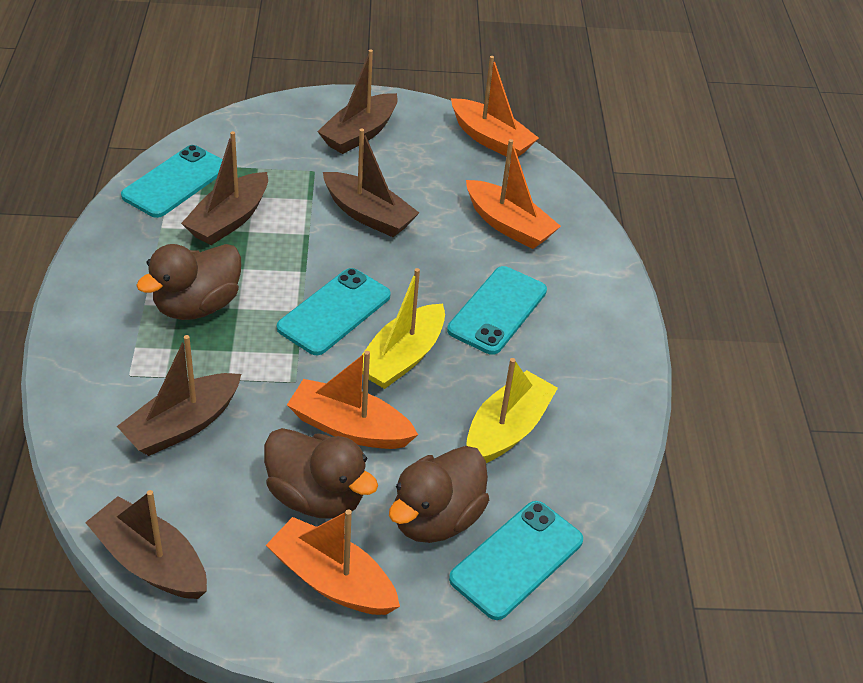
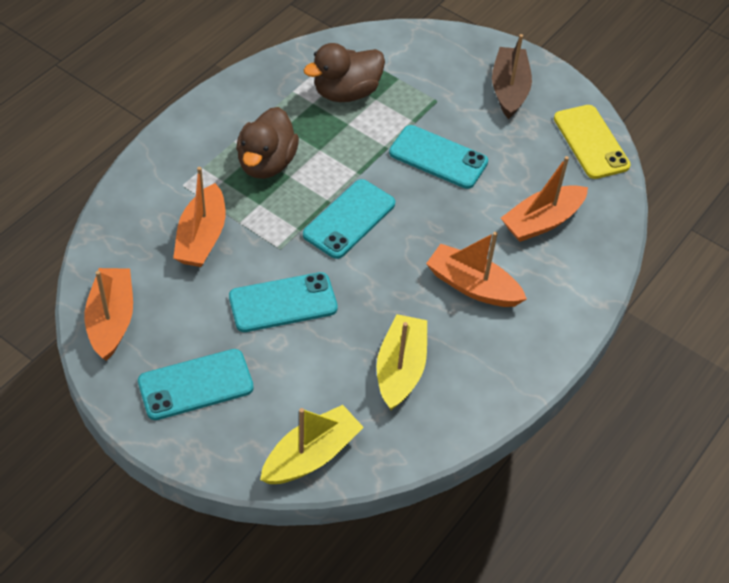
brown boat: [85,490,207,599] [117,335,241,456] [181,131,268,245] [317,49,398,154] [323,129,419,237] = 5 -> [492,34,532,119] = 1
brown duck: [136,244,241,320] [264,428,378,519] [389,446,489,543] = 3 -> [236,107,299,179] [304,43,385,102] = 2
yellow phone: none = 0 -> [554,105,631,179] = 1

